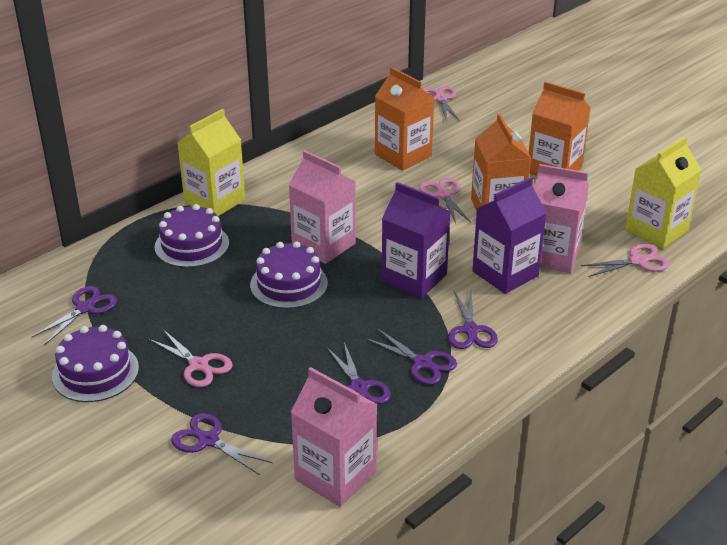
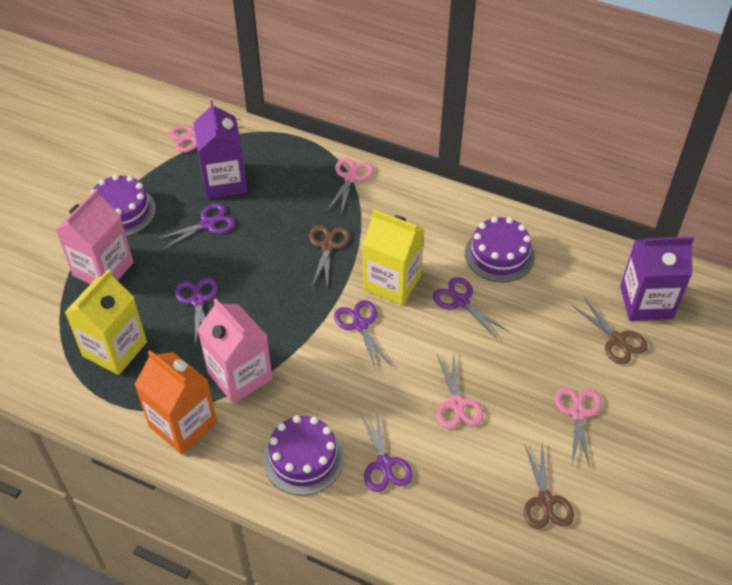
brown scissors: none = 0 -> [309,225,350,289] [524,442,574,529] [572,297,648,365] = 3
orange carton: [375,67,434,170] [471,113,531,211] [529,81,590,176] = 3 -> [134,350,217,455] = 1
pink carton: [289,150,356,264] [291,367,378,507] [534,164,589,273] = 3 -> [56,189,134,284] [197,298,273,404] = 2

